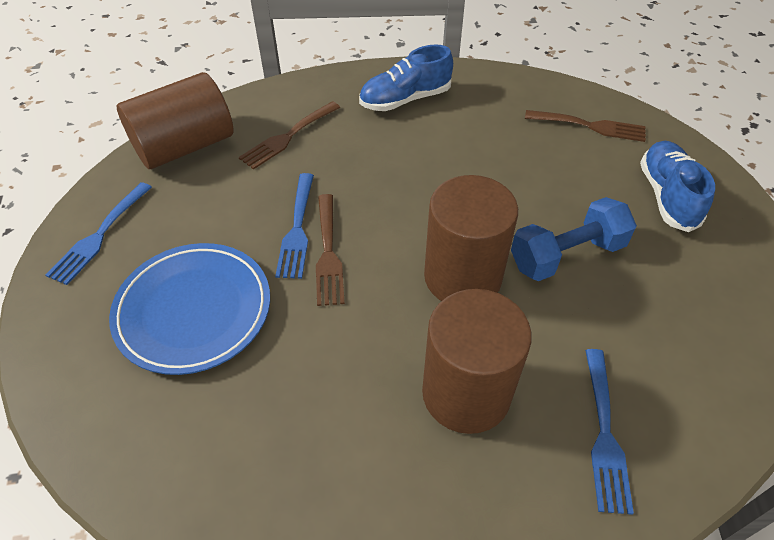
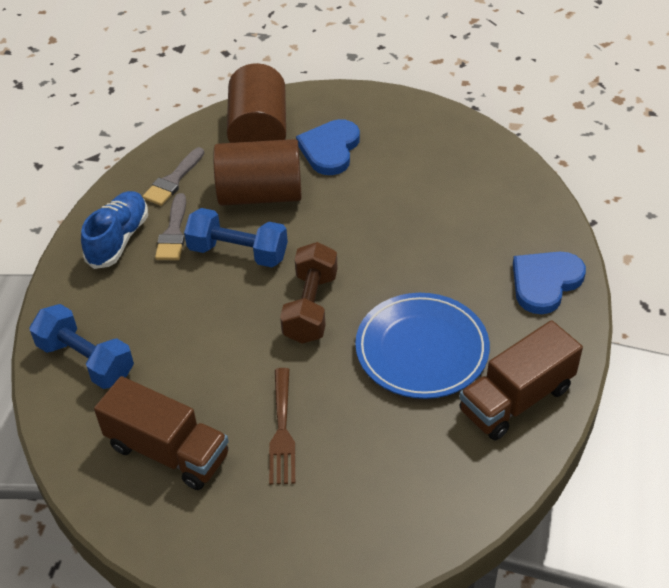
blue dumbbell: [511,197,637,281] = 1 -> [29,304,134,389] [184,208,288,267] = 2
blue fork: [46,182,152,285] [275,173,314,279] [585,349,634,515] = 3 -> none = 0
blue heart: none = 0 -> [296,119,360,175] [513,252,586,314] = 2
blue shoe: [359,44,453,111] [640,141,715,232] = 2 -> [81,191,148,269] = 1
brown cylinder: [116,72,234,169] [422,289,532,434] [424,175,518,301] = 3 -> [213,139,302,206] [227,63,286,143] = 2
brown dumbbell: none = 0 -> [280,242,338,343] = 1
brown fork: [239,101,340,170] [316,194,345,306] [525,110,646,142] = 3 -> [269,368,295,485] = 1
brown truck: none = 0 -> [94,376,229,490] [459,320,583,440] = 2
grey brush: none = 0 -> [143,147,204,206] [155,193,186,260] = 2

